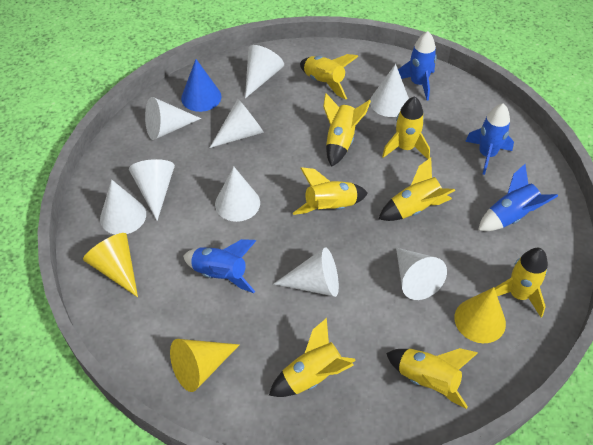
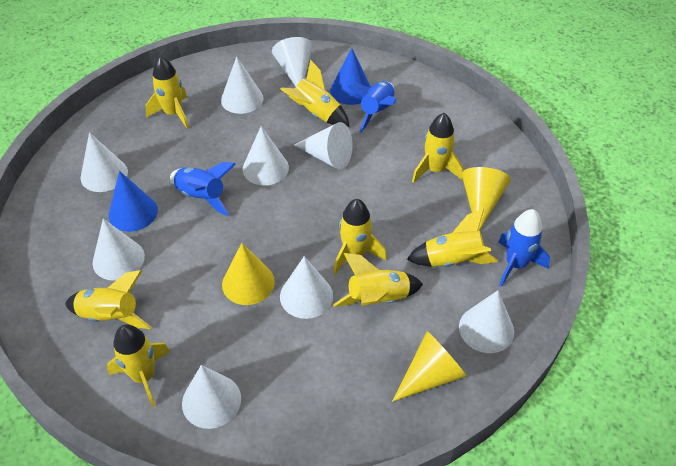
blue cone: [181,59,222,112] = 1 -> [108,171,158,232] [330,48,371,105] = 2
blue rocket: [183,239,256,293] [398,31,437,100] [465,103,514,175] [478,164,558,231] = 4 -> [170,162,236,216] [348,81,396,132] [498,209,550,287] = 3

